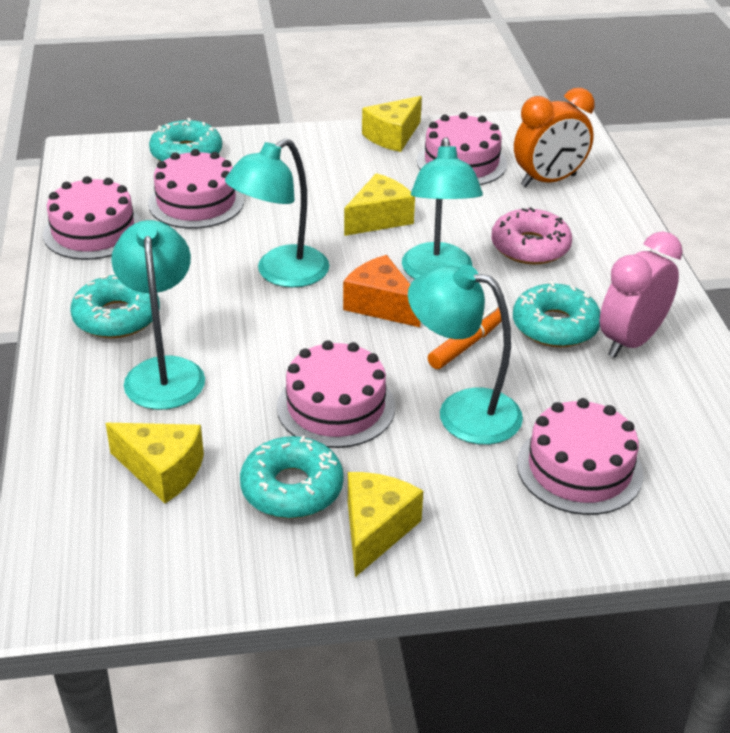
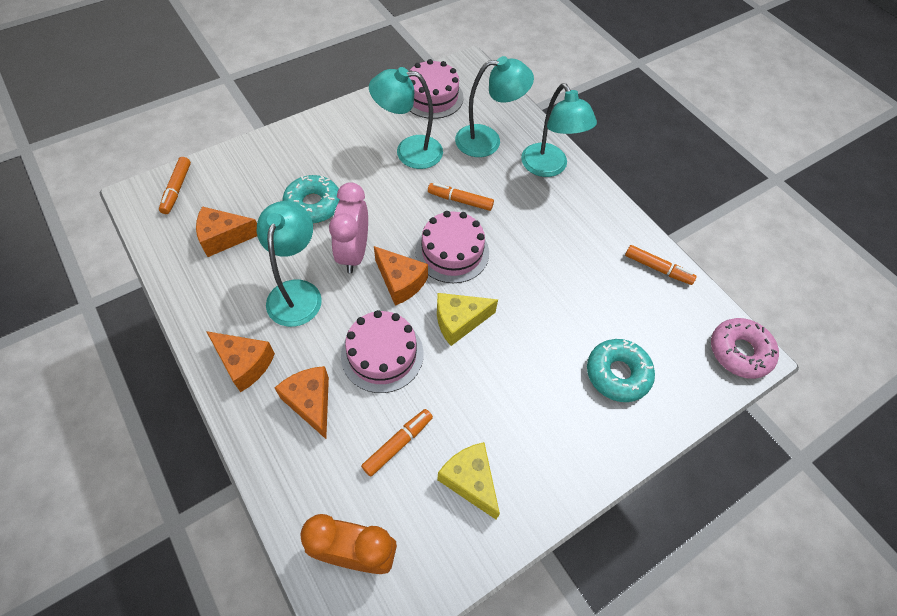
orange cheese: [343,255,420,327] = 1 -> [196,206,257,257] [206,331,275,392] [275,366,329,439] [374,246,428,306] = 4
orange marker: [428,306,502,369] = 1 -> [159,157,191,214] [361,409,433,477] [428,183,494,211] [625,245,697,285] = 4
pink cake: [43,176,142,260] [148,149,244,229] [277,340,395,448] [417,112,507,185] [517,398,643,515] = 5 -> [341,310,424,393] [409,59,463,119] [415,211,489,283] = 3
turquoise donut: [70,275,160,338] [149,118,222,161] [240,436,344,519] [513,281,600,348] = 4 -> [282,175,340,224] [587,339,655,402] = 2
yellow cheese: [105,423,204,503] [344,173,415,236] [348,472,423,577] [362,96,422,152] = 4 -> [437,293,498,346] [437,442,500,520] = 2

